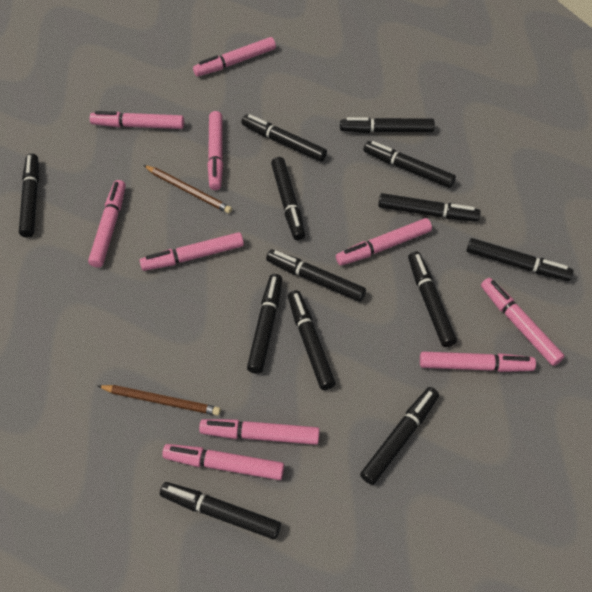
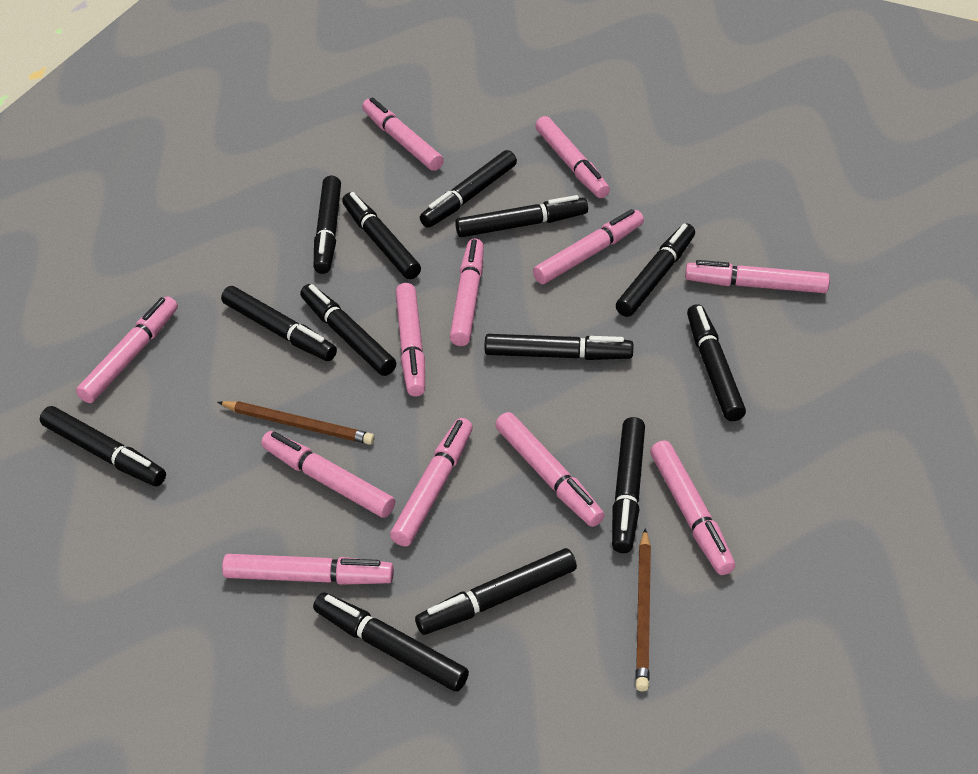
pink marker: [88,180,126,268] [90,111,184,129] [140,232,244,271] [162,444,284,480] [193,37,276,76] [199,419,320,445] [207,111,223,190] [336,218,432,266] [420,352,536,372] [481,278,565,366] = 10 -> [76,296,178,403] [222,554,394,585] [261,431,395,518] [362,97,444,171] [390,418,473,546] [396,283,425,397] [450,239,484,346] [495,412,605,527] [533,209,644,284] [535,116,610,198] [650,440,735,575] [685,260,830,293] = 12

